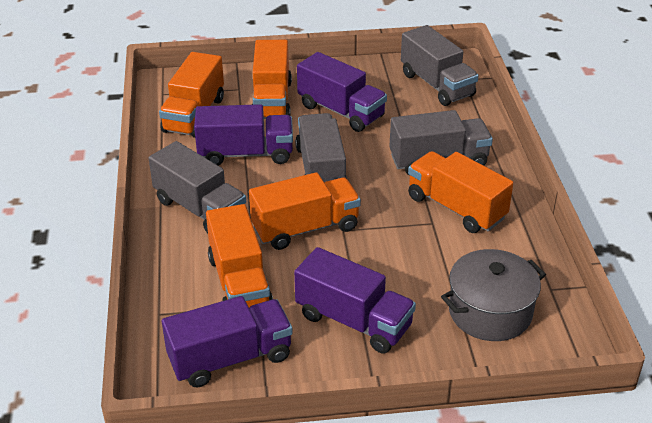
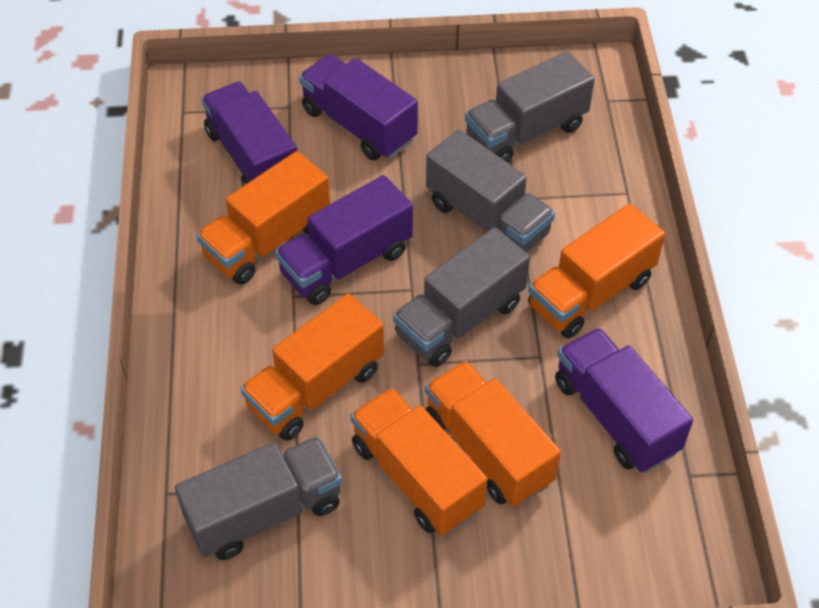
grey pot: [441,249,546,341] = 1 -> none = 0

